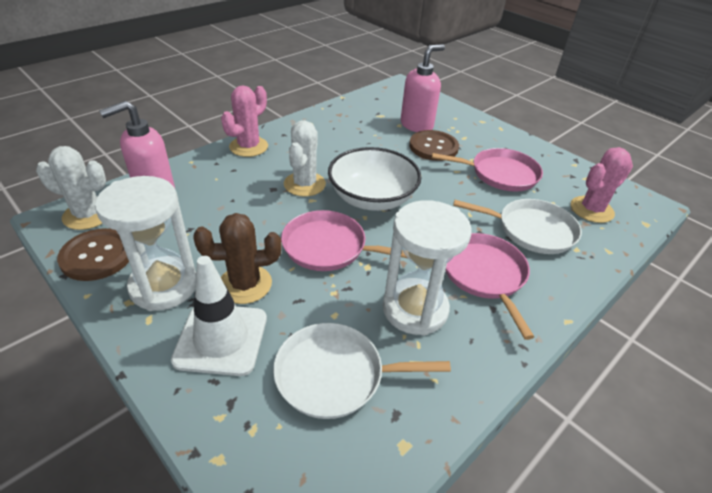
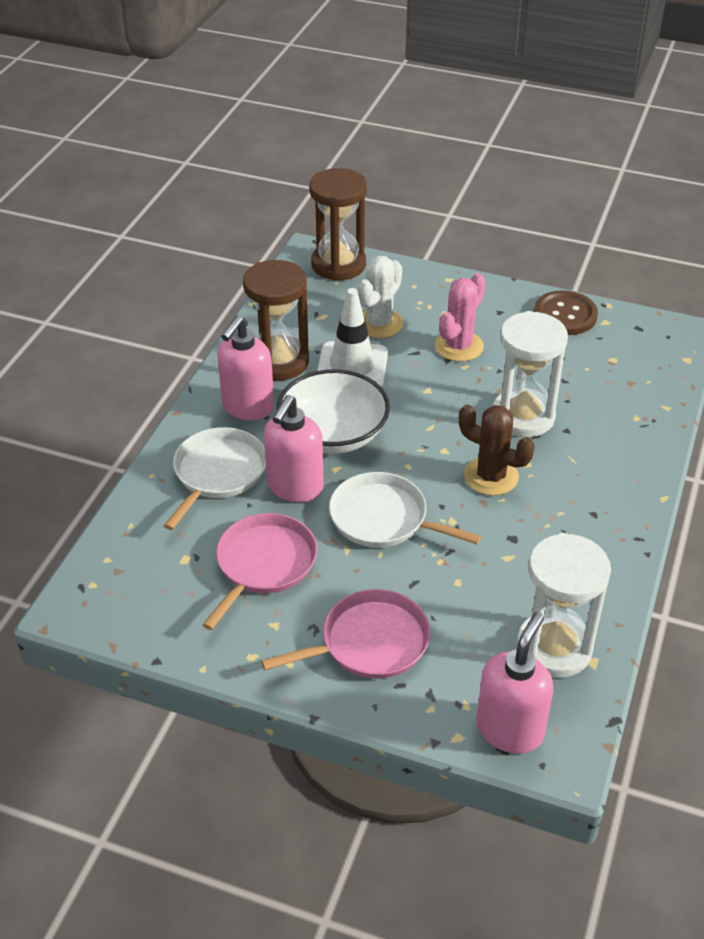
brown button: [57,228,129,281] [409,130,459,161] = 2 -> [534,291,598,335] = 1
brown hourglass: none = 0 -> [243,260,309,381] [309,168,367,281] = 2
pink cactus: [221,85,268,157] [571,147,633,223] = 2 -> [435,273,486,362] = 1
pink pan: [281,210,407,271] [432,148,543,192] [445,233,534,340] = 3 -> [202,513,317,630] [261,589,430,679] = 2
pink soap dispenser: [99,101,175,188] [401,44,445,132] = 2 -> [217,315,274,420] [264,395,324,502] [477,612,553,754] = 3
white cactus: [36,146,106,230] [284,120,326,197] = 2 -> [358,256,404,338] = 1

